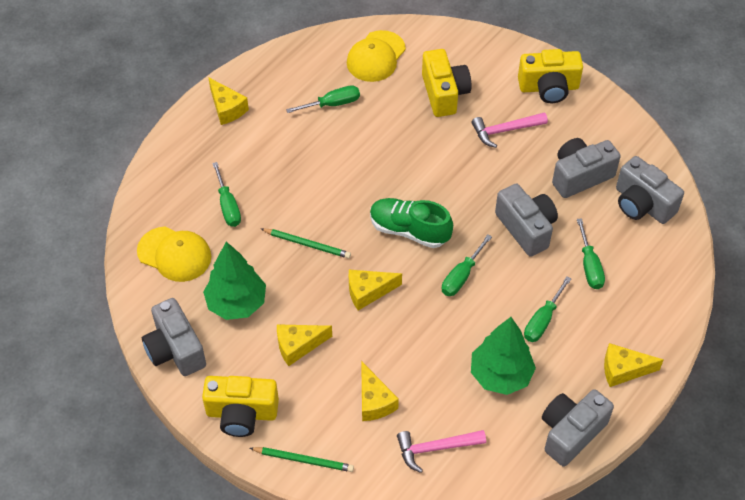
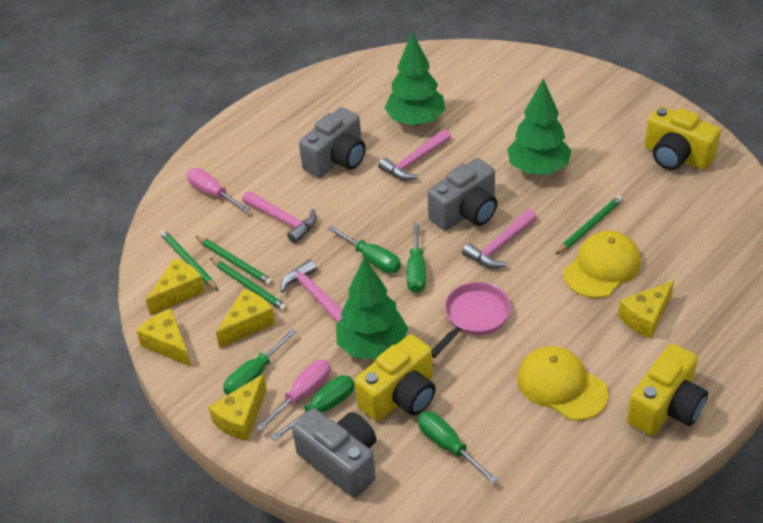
green pencil: [250,447,354,472] [261,228,351,258] = 2 -> [160,229,218,290] [196,236,273,286] [210,258,287,311] [555,195,623,255] = 4
green shoe: [370,198,453,248] = 1 -> none = 0
green tree: [203,242,266,320] [471,317,536,395] = 2 -> [336,257,408,359] [385,32,445,126] [507,79,572,174] = 3
grey camera: [142,298,206,376] [495,183,558,257] [542,389,614,466] [552,138,621,198] [616,156,684,224] = 5 -> [292,408,376,498] [299,107,366,178] [428,158,497,230] = 3
pink hammer: [397,430,486,473] [472,112,548,148] = 2 -> [242,191,317,244] [281,259,343,323] [378,129,451,180] [462,209,537,268] = 4
pink pan: none = 0 -> [432,282,511,358] = 1
pink screwdriver: none = 0 -> [187,168,250,212] [256,360,331,431] = 2

